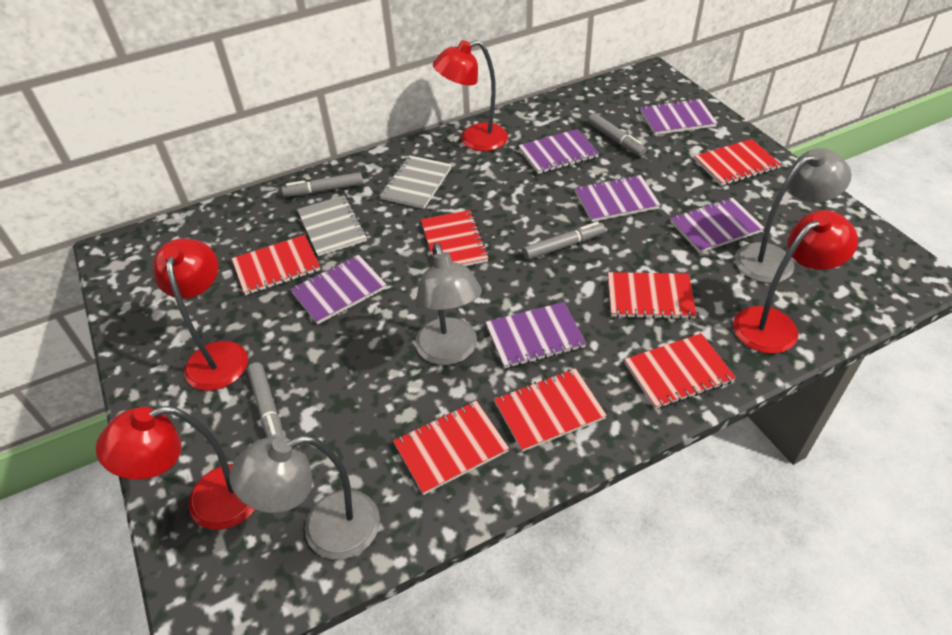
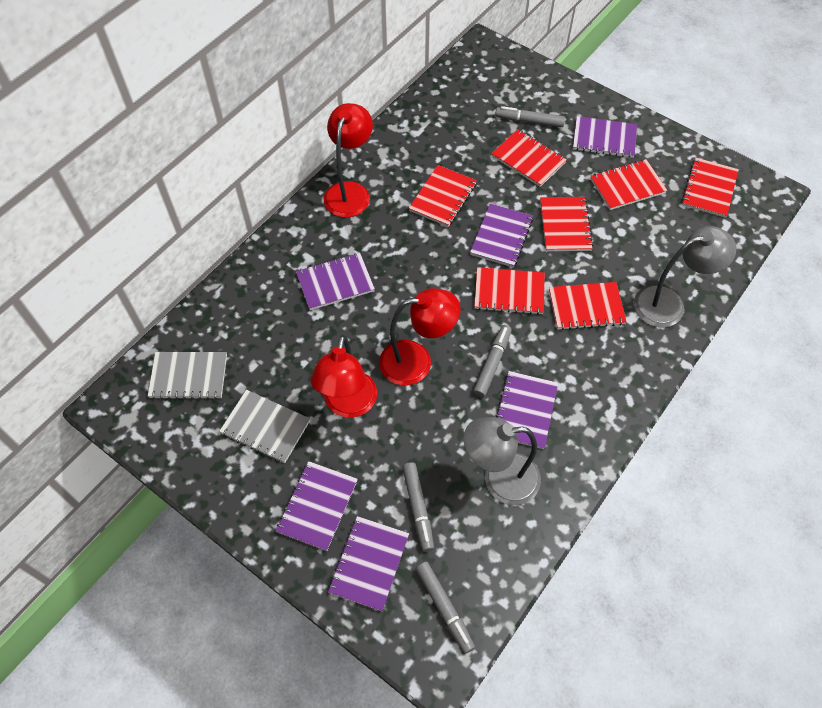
grey lamp: [229,435,380,560] [415,243,482,365] [735,148,852,283] = 3 -> [464,417,541,505] [634,226,736,328] = 2
red lamp: [96,406,255,530] [153,238,248,391] [433,40,508,151] [733,210,858,354] = 4 -> [310,335,377,418] [324,103,373,218] [379,288,461,385] = 3

